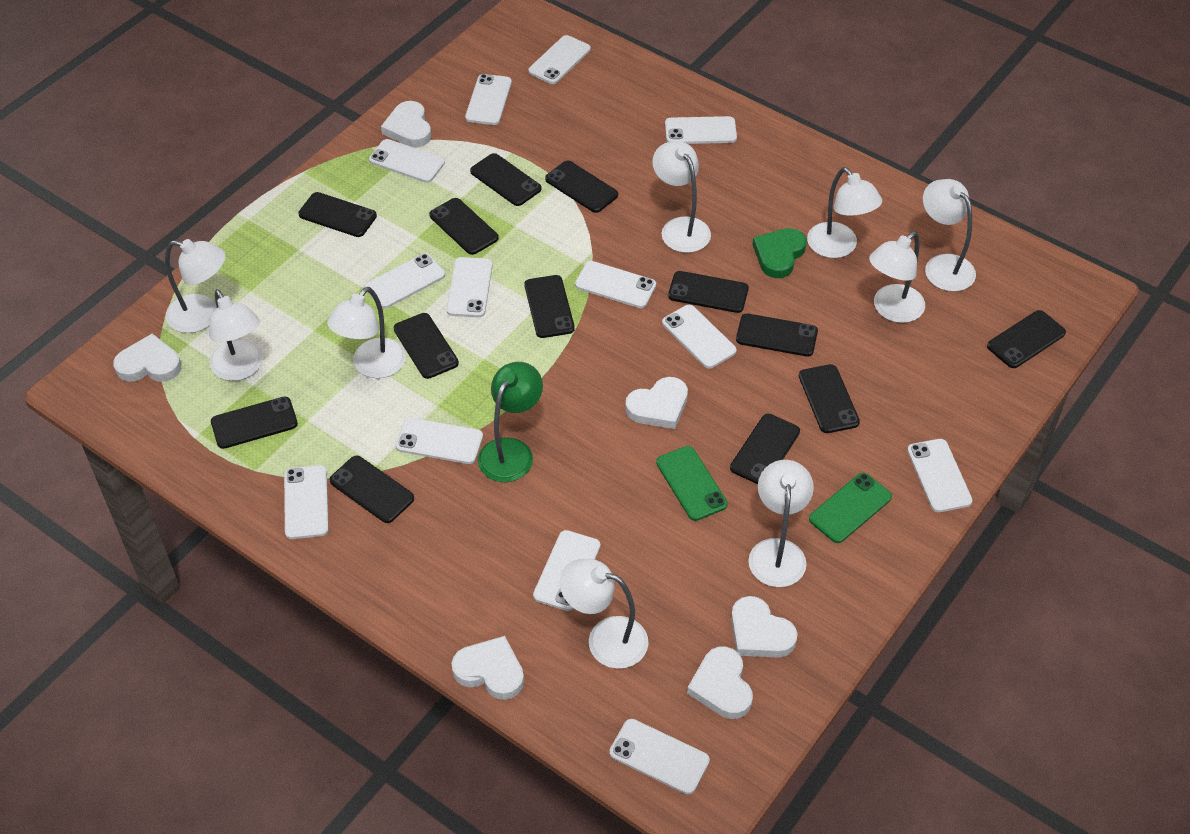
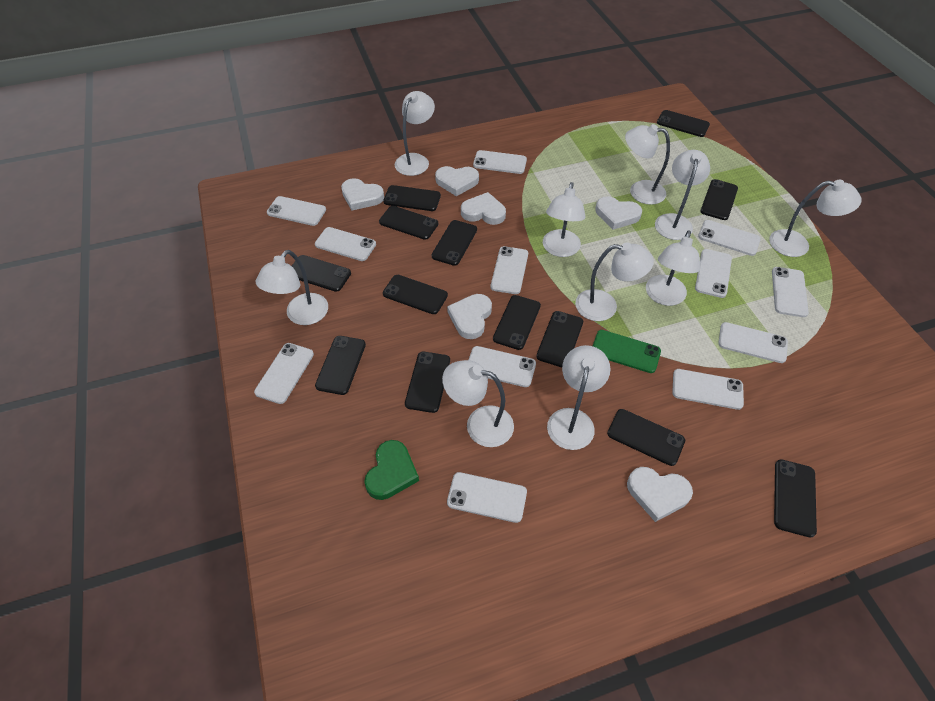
green lamp: [478,362,543,482] = 1 -> none = 0
green phone: [656,446,728,521] [809,473,892,543] = 2 -> [593,330,661,373] = 1
white lamp: [165,239,226,333] [209,289,263,381] [327,287,406,378] [560,559,649,669] [652,141,711,253] [748,460,814,587] [807,167,882,258] [869,231,925,323] [923,179,976,292] = 9 -> [256,250,328,325] [395,91,435,176] [442,360,514,447] [543,182,586,257] [547,345,610,450] [575,242,654,321] [625,124,670,205] [646,230,700,306] [655,150,710,240] [769,180,861,257] = 10
white phone: [284,465,329,539] [365,253,445,308] [369,139,445,183] [396,418,483,464] [446,257,493,317] [465,74,512,125] [528,35,591,84] [533,530,600,611] [575,261,656,308] [609,719,710,794] [662,305,737,369] [665,116,737,144] [907,439,973,512] = 13 -> [254,343,314,404] [267,196,326,226] [315,227,376,261] [447,472,527,523] [468,346,536,387] [473,150,527,174] [491,246,528,294] [672,369,744,410] [695,249,732,298] [698,220,761,256] [718,322,788,363] [772,267,809,317] = 12

